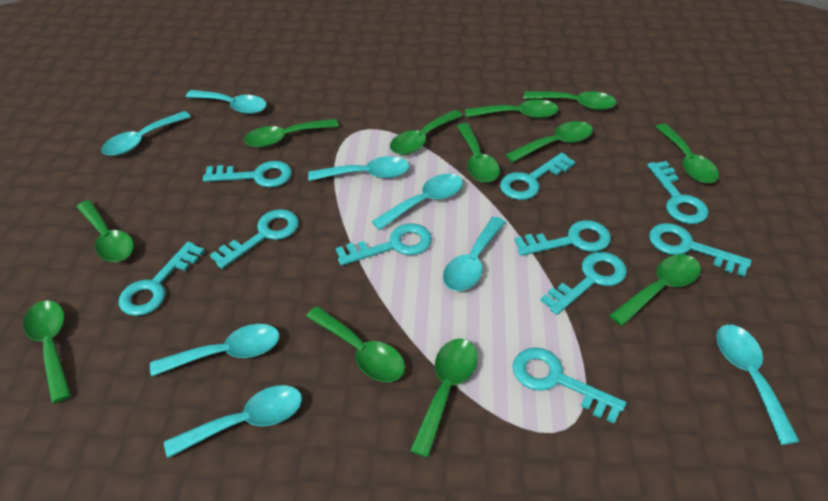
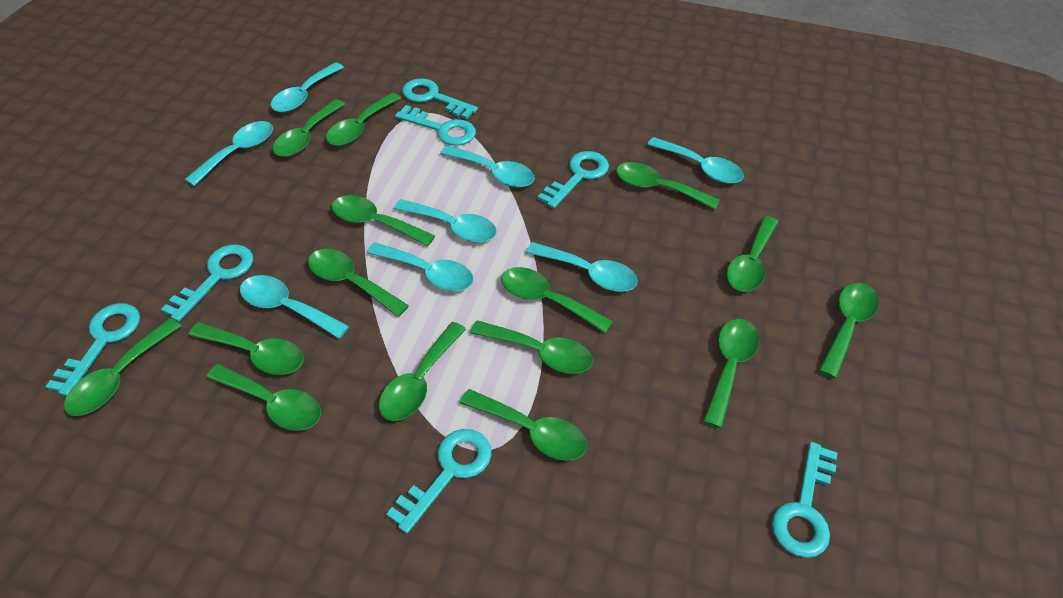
green spoon: [23,300,71,403] [77,200,134,262] [244,119,339,148] [306,306,405,382] [390,110,463,155] [410,338,478,458] [457,123,500,183] [465,99,559,118] [506,121,593,163] [524,91,617,110] [609,254,701,326] [656,124,719,183] = 12 -> [64,318,181,416] [188,322,304,375] [206,364,321,431] [273,99,345,157] [308,249,409,317] [326,93,401,146] [332,195,435,246] [379,322,466,421] [460,389,587,461] [470,320,593,374] [501,267,613,333] [616,162,720,209] [703,319,759,428] [727,216,778,292] [819,283,879,378] = 15
turquoise key: [119,241,205,316] [203,161,292,187] [210,209,299,269] [336,223,432,266] [500,153,576,200] [513,347,626,424] [515,220,611,256] [540,252,627,315] [647,161,709,224] [649,223,751,276] = 10 -> [45,303,140,396] [161,244,253,322] [386,429,492,534] [395,105,476,146] [402,78,478,119] [538,151,609,208] [772,442,838,558] = 7

